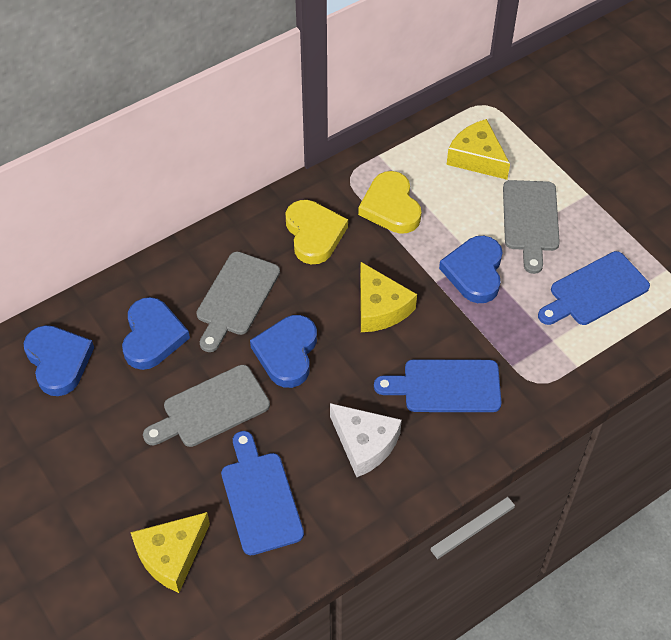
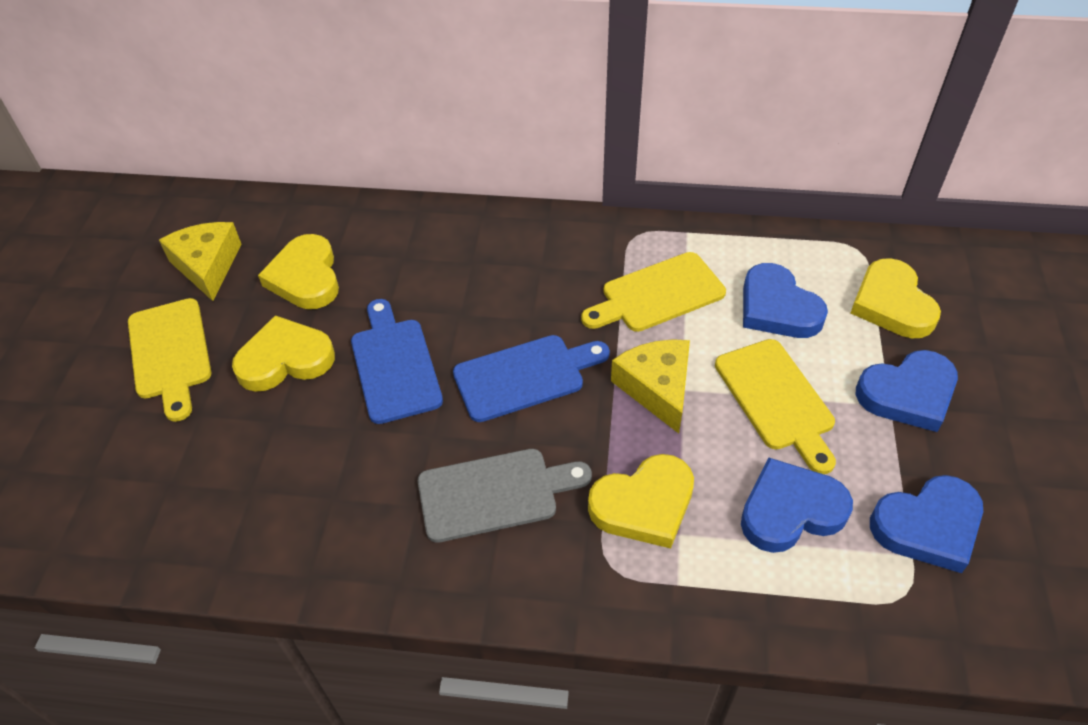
blue cutting board: [221,431,304,555] [374,359,501,412] [538,251,650,325] = 3 -> [351,299,443,424] [453,335,610,422] = 2
grey cutting board: [143,365,270,447] [196,252,280,352] [503,180,560,274] = 3 -> [418,449,592,543] = 1
white cheese: [330,403,402,477] = 1 -> none = 0
yellow cheese: [130,512,210,593] [360,262,417,332] [447,119,510,180] = 3 -> [159,222,241,301] [611,339,690,433] = 2
yellow cutting board: none = 0 -> [128,298,211,422] [581,252,726,332] [715,339,836,474] = 3
yellow heart: [286,200,348,264] [358,171,421,234] = 2 -> [232,315,335,392] [258,234,339,309] [588,454,694,549] [851,258,941,338] = 4

